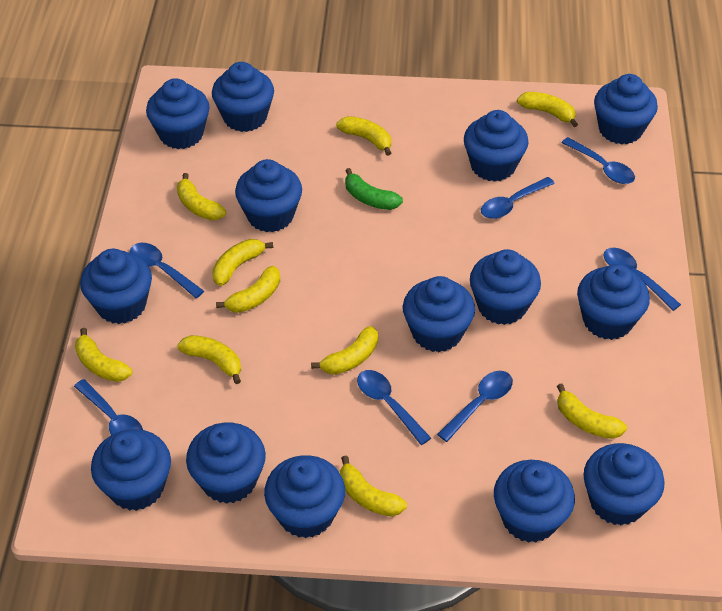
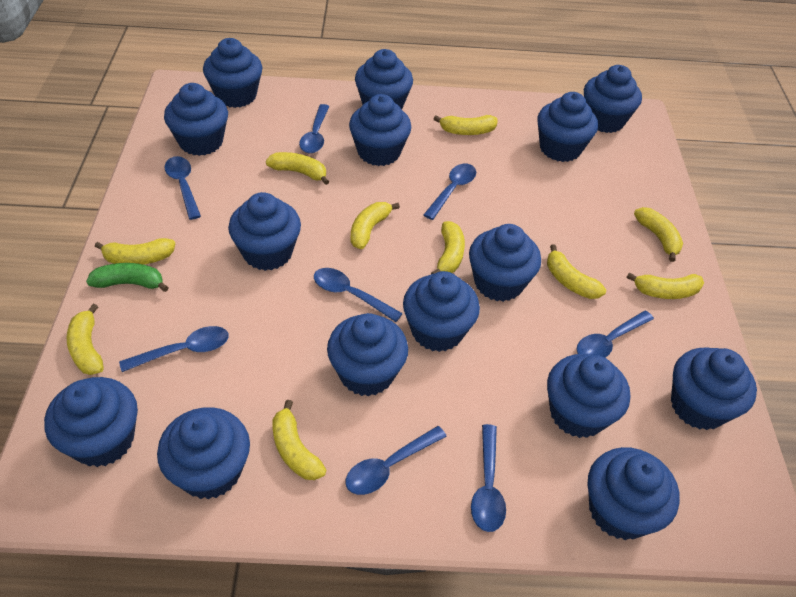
blue cupcake: [80,249,152,324] [91,429,171,511] [146,78,210,149] [186,423,266,504] [212,62,274,132] [235,159,302,232] [264,455,345,538] [403,276,475,352] [464,110,528,182] [470,249,541,325] [494,460,575,543] [577,264,650,340] [583,443,665,526] [594,74,658,145] = 14 -> [44,377,138,467] [157,407,250,499] [164,83,228,156] [203,38,263,108] [228,192,301,271] [327,313,408,396] [349,94,411,166] [355,49,413,110] [403,271,480,352] [469,224,541,302] [537,92,598,162] [547,354,630,438] [584,65,642,133] [588,447,680,540] [671,348,757,430] = 15
blue spoon: [74,379,143,435] [130,243,204,298] [357,370,431,445] [437,371,513,442] [481,177,555,219] [562,137,635,184] [603,248,681,311] = 7 -> [119,326,229,372] [165,156,201,220] [299,104,330,153] [314,268,403,322] [346,426,447,495] [424,164,476,220] [471,424,506,532] [577,311,654,358] = 8

